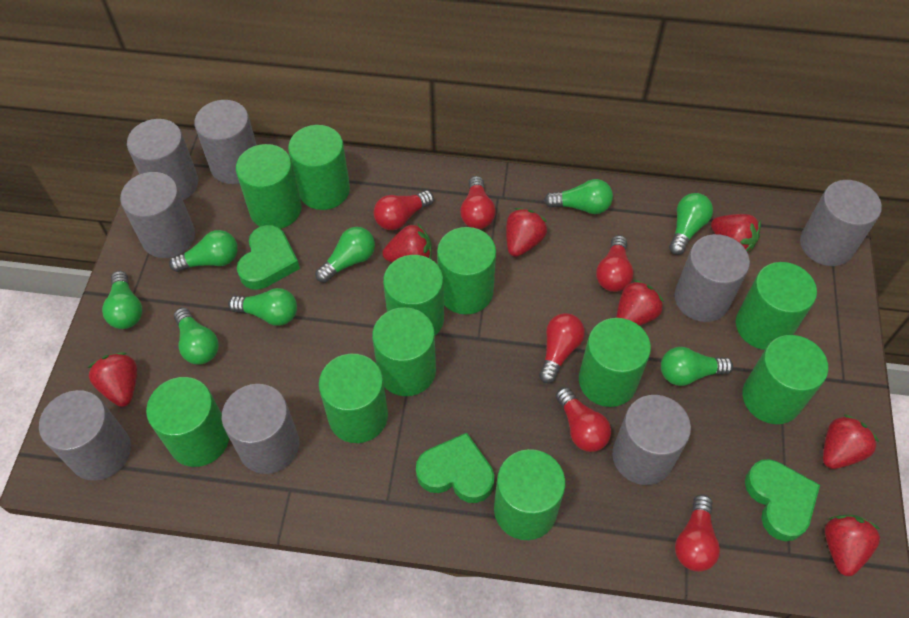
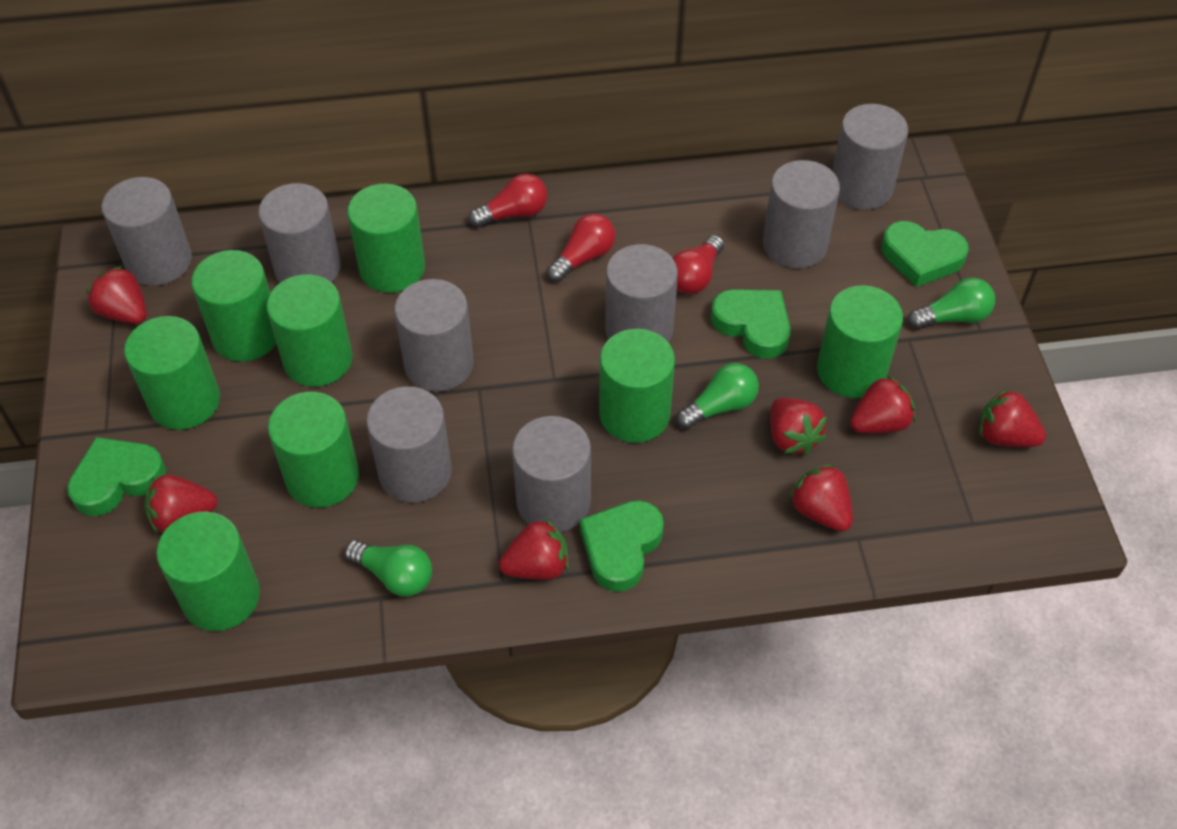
green cylinder: [146,377,229,467] [236,144,302,229] [288,125,350,210] [319,354,388,443] [372,307,436,396] [383,255,444,336] [437,227,496,315] [494,449,565,540] [579,318,651,407] [736,262,817,350] [742,335,828,424] = 11 -> [124,316,220,430] [156,511,260,631] [192,250,276,362] [266,274,353,387] [268,392,359,508] [347,184,425,293] [599,329,675,443] [817,285,903,398] = 8
green heart: [237,225,300,290] [416,433,494,503] [745,459,820,541] = 3 -> [67,437,166,516] [580,500,664,592] [711,289,791,359] [881,221,969,287] = 4
green light bulb: [102,271,142,329] [169,230,238,272] [174,308,219,365] [228,288,297,326] [315,227,375,283] [544,179,613,214] [661,347,733,386] [669,193,713,255] = 8 -> [345,540,432,597] [676,363,759,429] [908,278,995,329] = 3
red light bulb: [374,190,434,230] [460,176,496,229] [539,313,585,383] [556,387,611,452] [596,235,634,292] [675,494,720,572] = 6 -> [469,174,547,228] [547,213,615,282] [673,235,724,294] = 3

